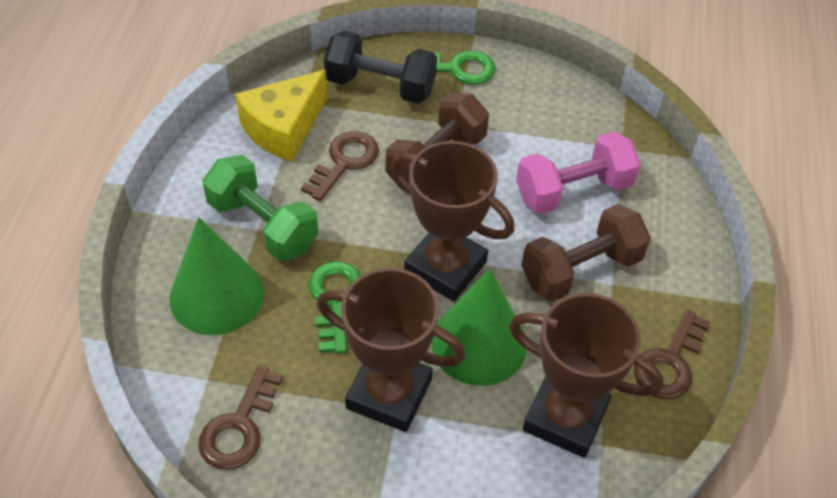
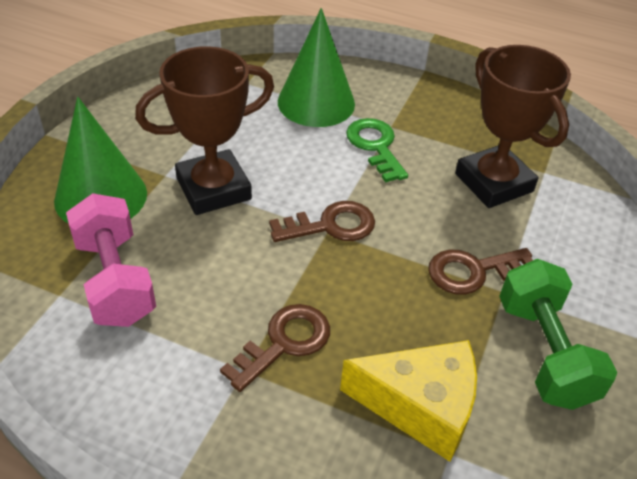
black dumbbell: [324,30,437,104] = 1 -> none = 0
brown dumbbell: [386,93,489,191] [521,204,651,302] = 2 -> none = 0
brown trophy: [317,268,465,432] [391,141,514,301] [509,293,664,458] = 3 -> [135,46,274,215] [455,45,571,208] = 2
green key: [308,261,361,354] [408,51,496,84] = 2 -> [346,118,408,182] = 1

